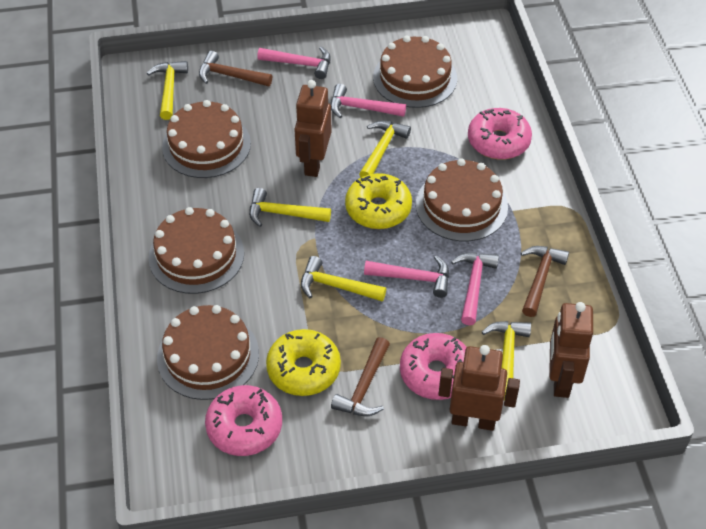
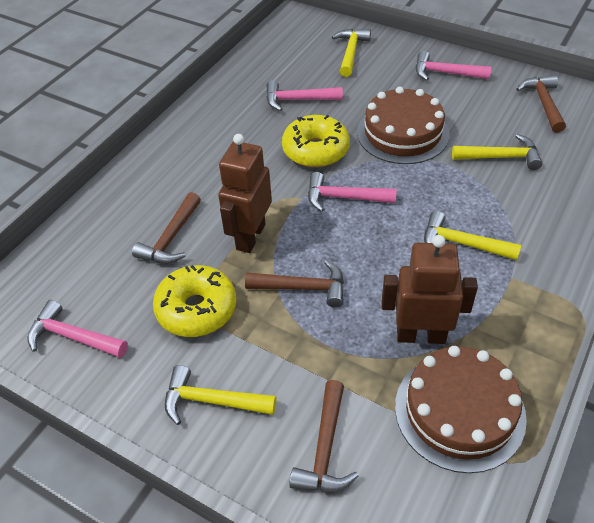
brown cake: [148,207,244,294] [157,305,259,400] [162,100,251,178] [373,36,457,108] [416,158,508,241] = 5 -> [357,87,449,164] [395,346,527,473] = 2
brown hammer: [199,51,272,86] [331,337,390,416] [521,246,569,317] = 3 -> [132,192,201,264] [245,260,344,308] [289,380,359,492] [516,75,566,133] = 4
brown robot: [294,80,332,177] [438,345,520,431] [549,302,593,398] = 3 -> [218,134,272,253] [382,235,478,344] = 2
pink donut: [205,385,282,456] [400,333,467,400] [468,108,532,160] = 3 -> none = 0
yellow hammer: [147,61,188,120] [249,188,331,227] [301,256,386,302] [359,120,411,177] [482,321,531,399] = 5 -> [165,365,276,425] [332,29,371,77] [424,211,521,260] [452,134,542,170] = 4

